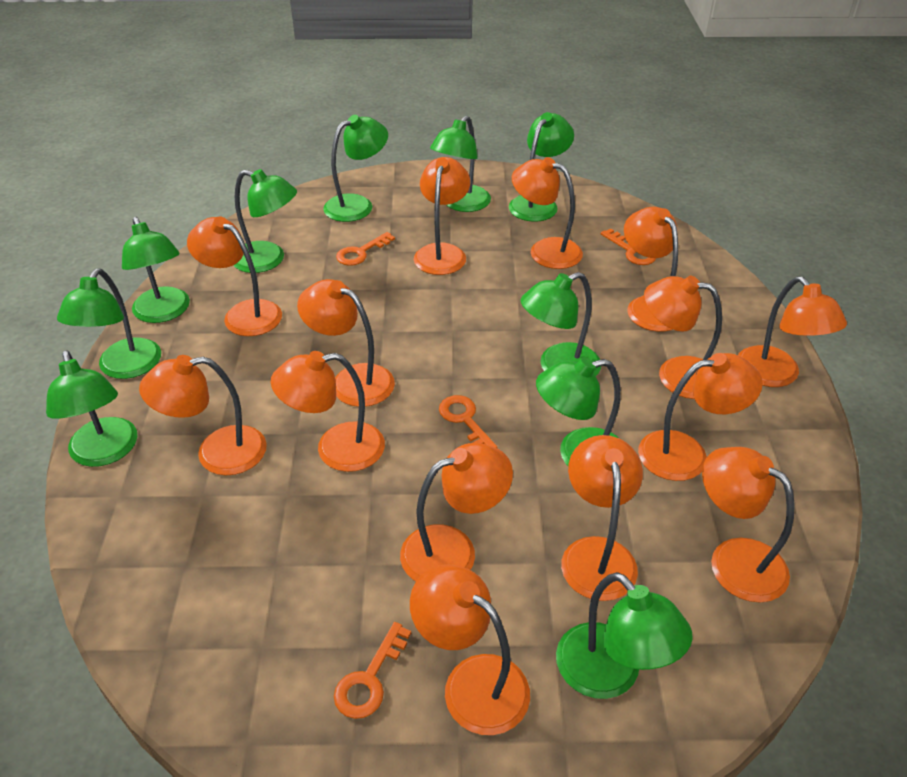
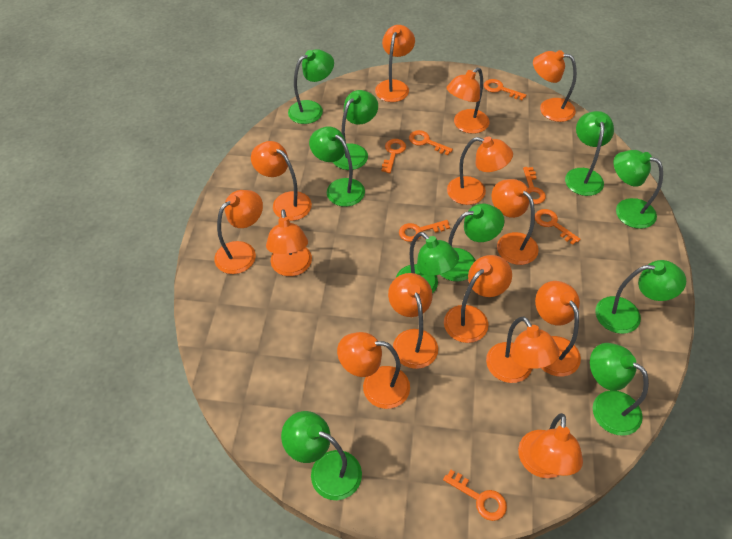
orange key: [334,622,411,719] [336,232,395,266] [439,395,497,448] [601,229,656,265] = 4 -> [381,139,406,173] [399,220,450,242] [409,130,453,155] [443,470,507,521] [484,79,526,100] [523,167,546,204] [535,209,581,245] = 7

